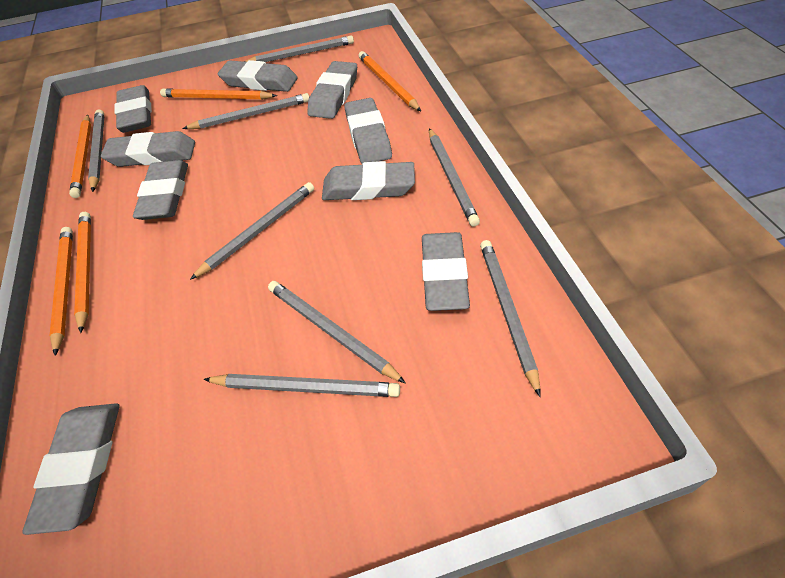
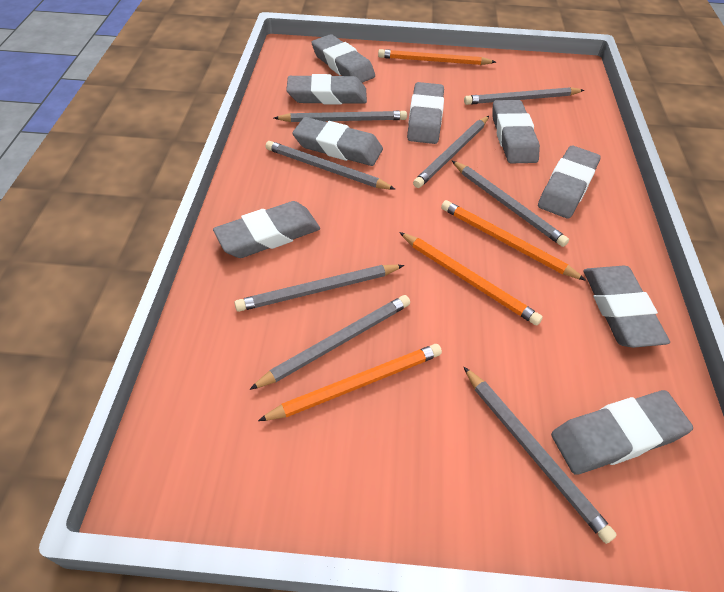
orange pencil: [49,227,73,356] [69,114,91,198] [74,212,91,333] [160,88,277,100] [359,51,421,111] = 5 -> [258,344,442,421] [378,49,496,65] [399,232,543,325] [441,200,586,281] = 4

